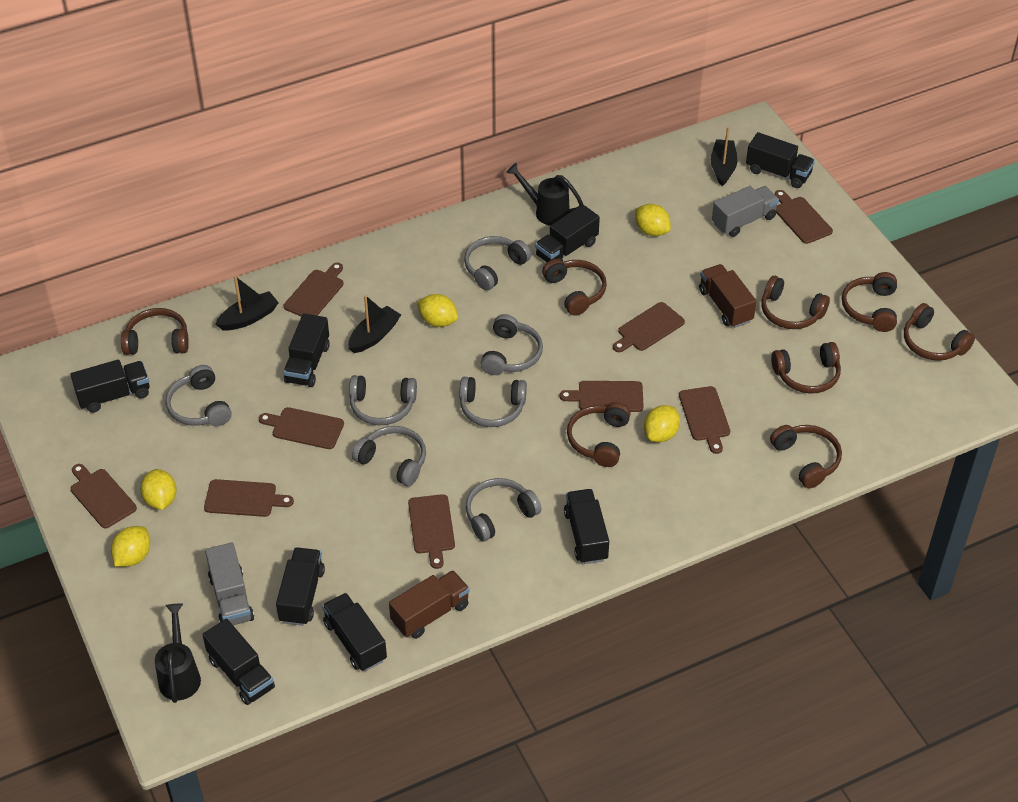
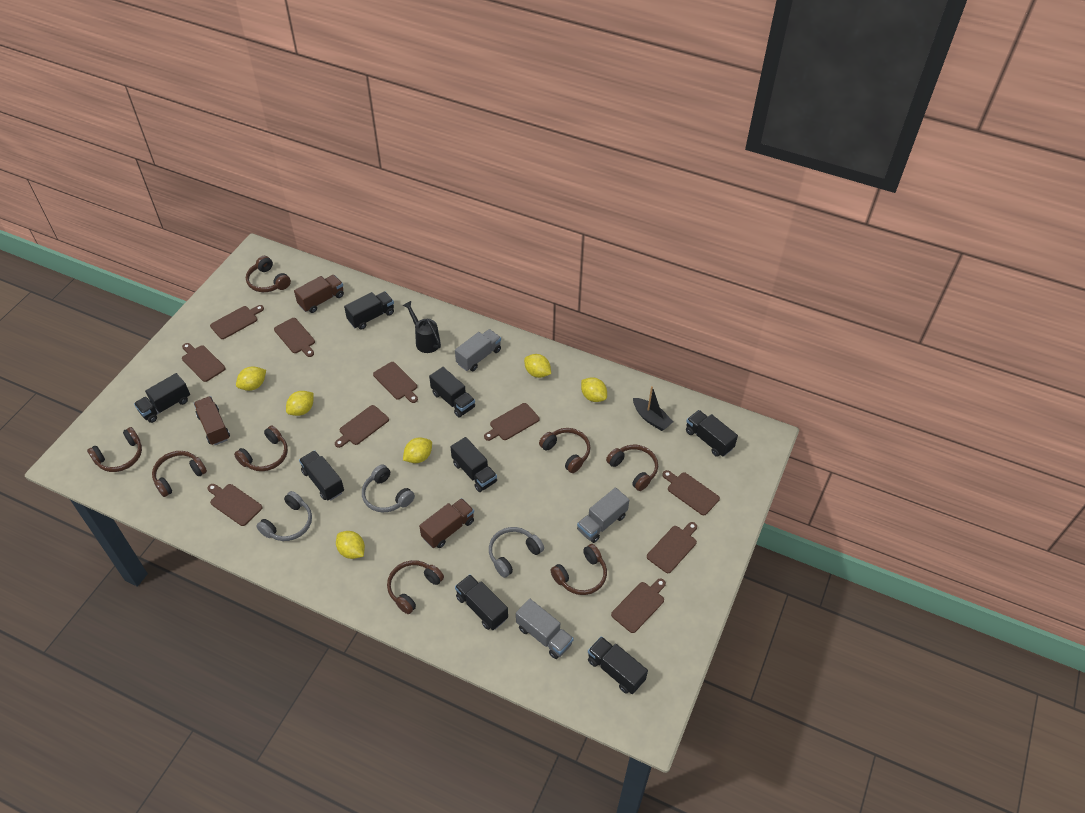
black boat: [215,276,279,331] [348,295,401,353] [711,127,738,186] = 3 -> [633,386,674,431] = 1
black watering can: [155,604,201,703] [506,163,583,225] = 2 -> [402,301,441,353] = 1
brown cutting board: [71,464,137,528] [204,479,294,517] [259,407,344,449] [284,263,344,317] [408,494,455,569] [559,381,644,412] [613,302,685,352] [679,386,730,454] [775,190,833,244] = 9 -> [182,343,226,382] [207,484,263,526] [210,305,264,339] [274,318,315,357] [335,405,389,448] [373,362,418,403] [484,403,539,441] [611,578,666,633] [647,522,697,573] [662,470,720,515] = 10
brown truck: [389,570,470,639] [699,264,757,328] = 2 -> [194,396,230,445] [294,275,344,313] [419,498,474,548] = 3
grey headphones: [166,365,232,426] [349,375,417,425] [352,426,426,486] [459,377,527,427] [464,236,531,290] [466,478,542,542] [481,314,543,375] = 7 -> [256,491,312,541] [362,464,415,512] [489,527,544,578] = 3
grey truck: [205,543,254,625] [712,186,779,237] = 2 -> [455,329,501,371] [516,599,574,659] [577,488,629,543] = 3
yellow lemon: [111,526,150,567] [140,469,177,510] [417,294,458,327] [635,204,671,236] [644,405,680,442] = 5 -> [236,366,266,391] [286,391,314,416] [336,531,365,559] [403,437,432,463] [524,354,551,378] [581,377,607,402] = 6

